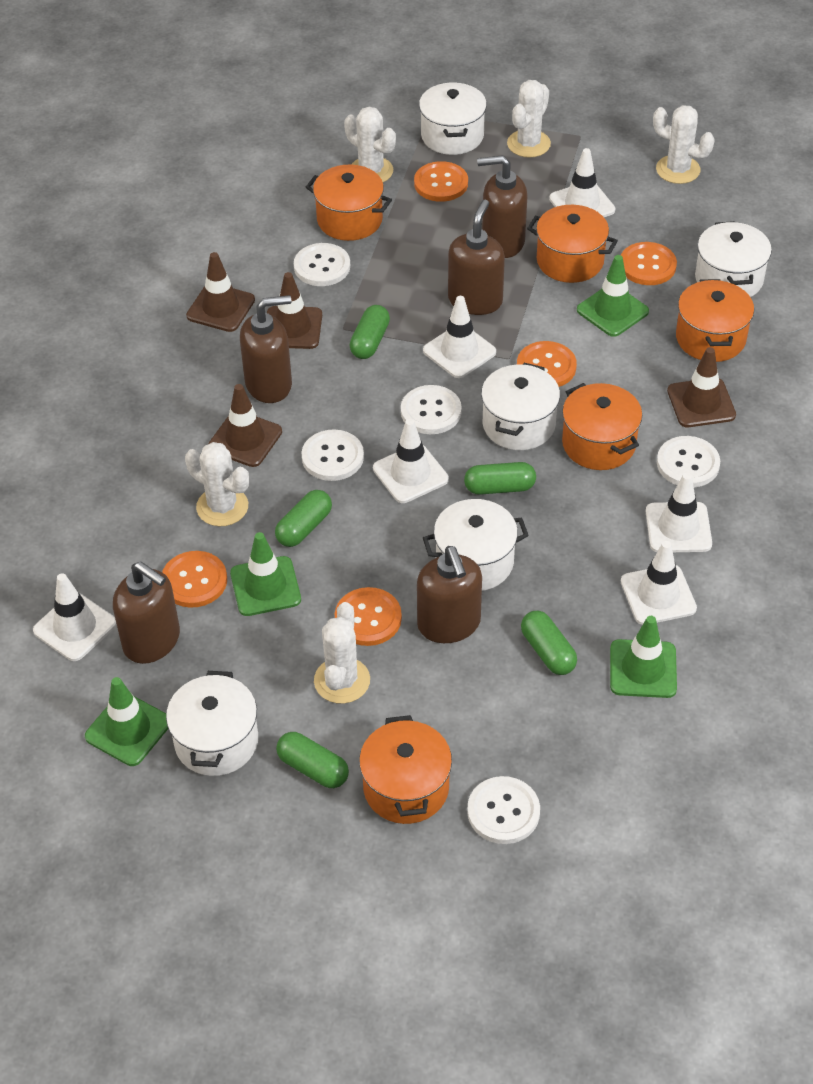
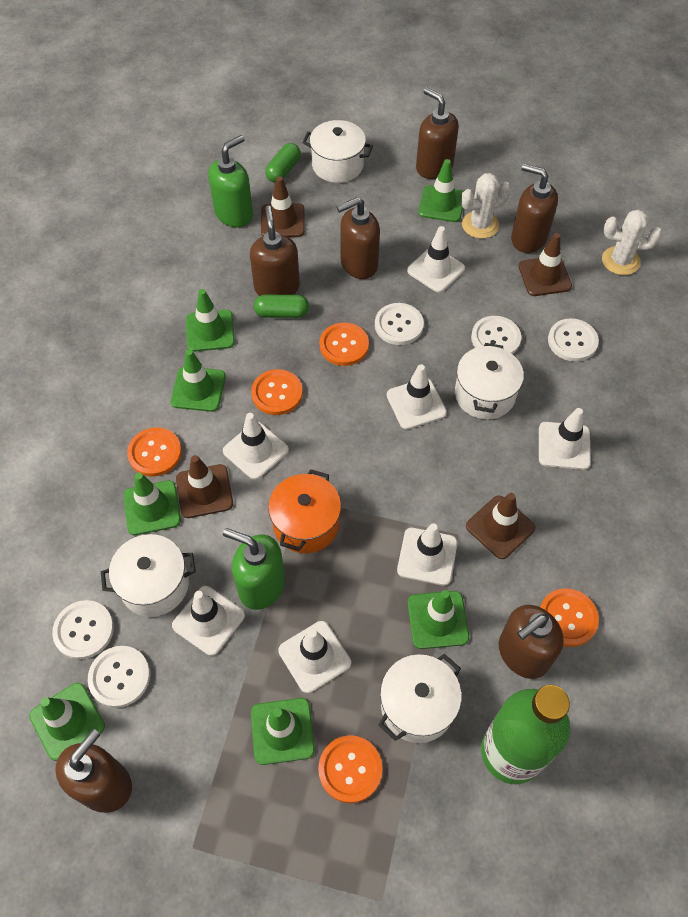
brown soap dispenser: [113,562,180,664] [240,295,292,403] [417,546,482,643] [448,200,505,315] [477,155,527,258] = 5 -> [55,729,132,813] [250,206,300,296] [337,197,380,279] [416,88,459,179] [499,605,564,679] [511,164,558,253] = 6
green bottle: none = 0 -> [481,685,570,784] = 1
green capsule: [275,490,332,547] [276,732,349,788] [350,305,390,359] [464,462,536,495] [521,611,577,675] = 5 -> [254,295,309,318] [265,143,301,183] = 2
green soap dispenser: none = 0 -> [208,135,253,227] [223,528,285,610] = 2
green traffic cone: [85,677,168,766] [230,532,301,616] [577,255,649,337] [610,616,677,698] = 4 -> [29,683,105,761] [123,473,181,535] [170,349,226,412] [186,289,235,352] [251,698,315,765] [408,590,469,649] [418,159,464,222] = 7
orange pot: [306,165,392,241] [359,715,452,824] [527,205,618,283] [562,383,642,470] [676,279,754,362] = 5 -> [268,469,341,553] = 1
white cactus: [185,442,249,526] [314,602,370,704] [344,107,396,182] [507,80,551,158] [653,105,715,184] = 5 -> [461,173,511,239] [602,209,662,275] = 2
white pot: [166,671,258,776] [419,83,487,155] [423,499,529,591] [481,363,560,450] [695,221,772,297] = 5 -> [101,534,196,617] [302,120,373,183] [379,654,462,743] [455,343,524,420] = 4
white traffic cone: [33,573,117,661] [373,419,449,503] [423,296,496,378] [549,148,615,217] [621,541,697,625] [646,473,712,552] = 6 -> [172,586,245,656] [223,413,289,480] [278,621,351,693] [387,364,447,429] [397,523,457,586] [407,226,465,293] [539,408,591,470] = 7

